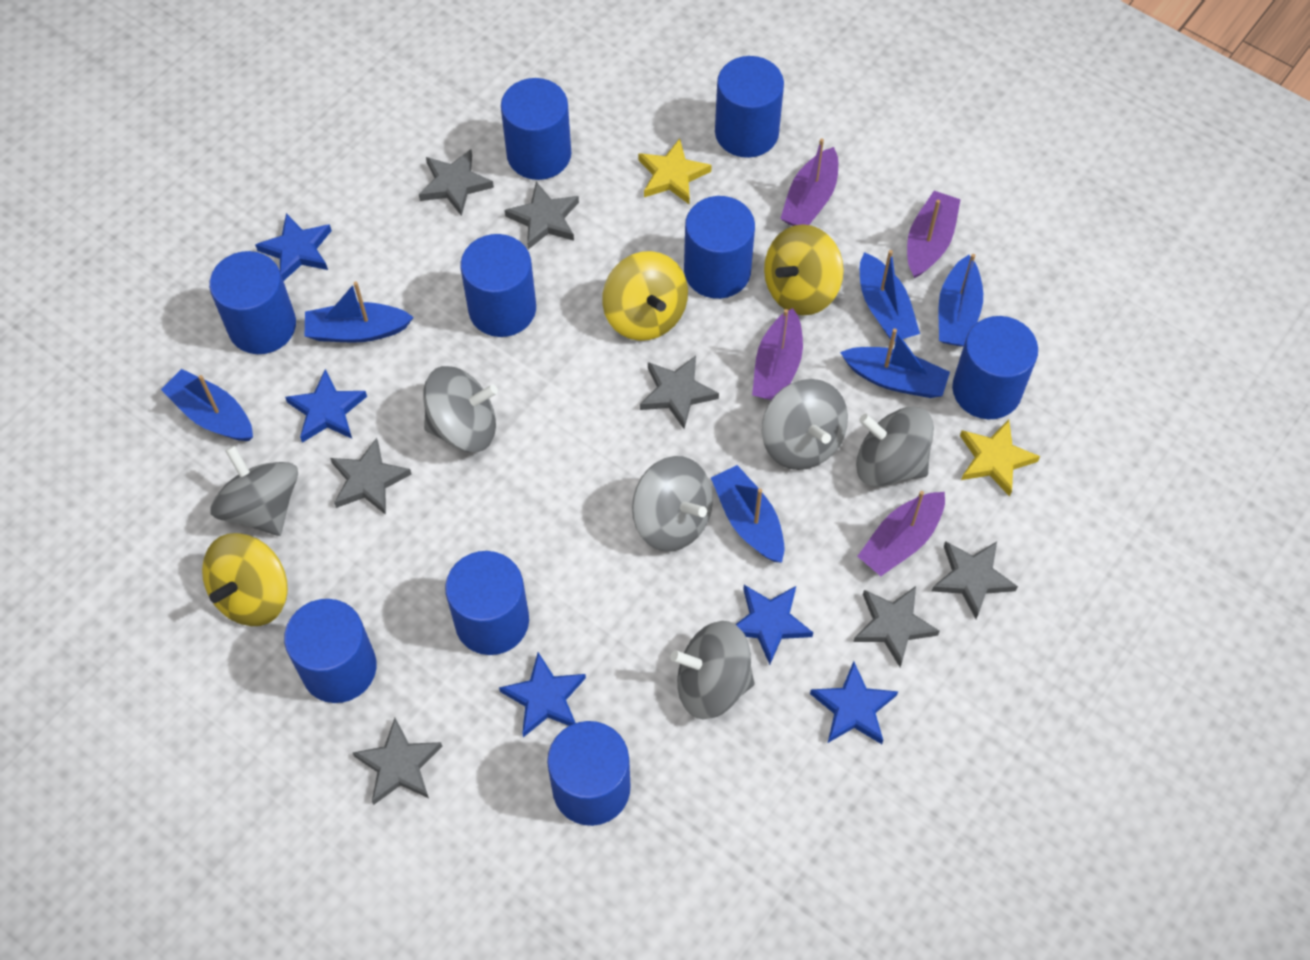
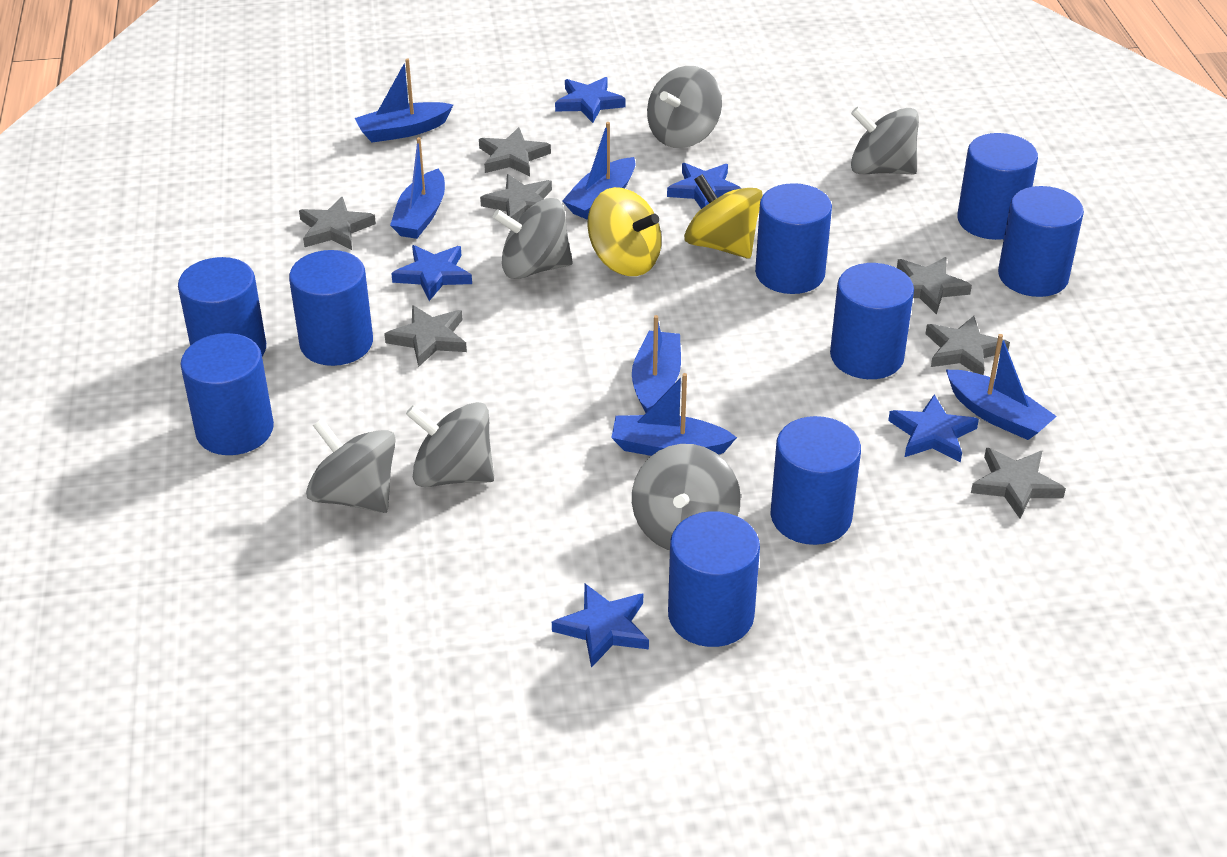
purple boat: [752,308,803,400] [780,138,838,226] [857,491,945,576] [907,191,961,279] = 4 -> none = 0
yellow spinning top: [202,533,288,626] [602,251,688,341] [764,224,844,316] = 3 -> [588,187,662,276] [684,174,763,258] = 2
yellow star: [638,138,712,204] [960,420,1040,496] = 2 -> none = 0

